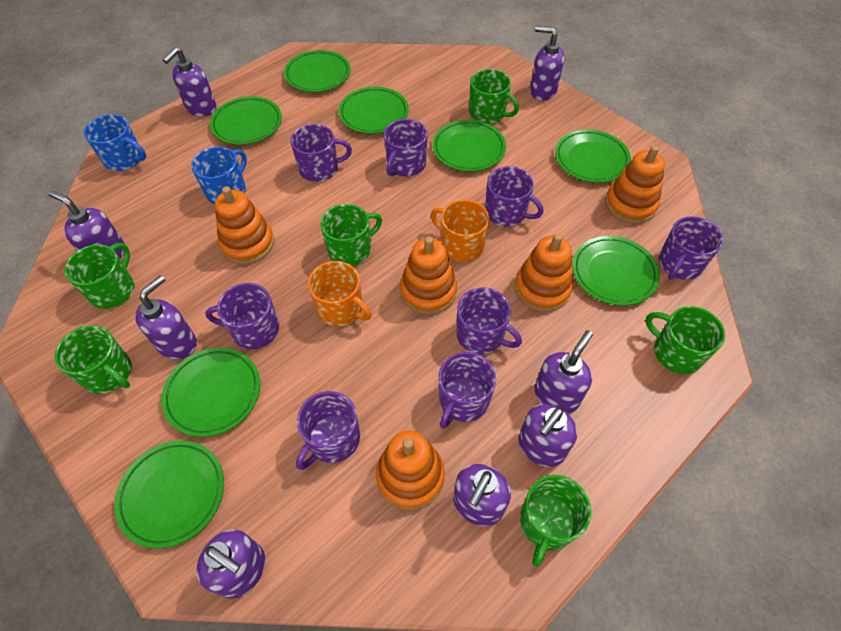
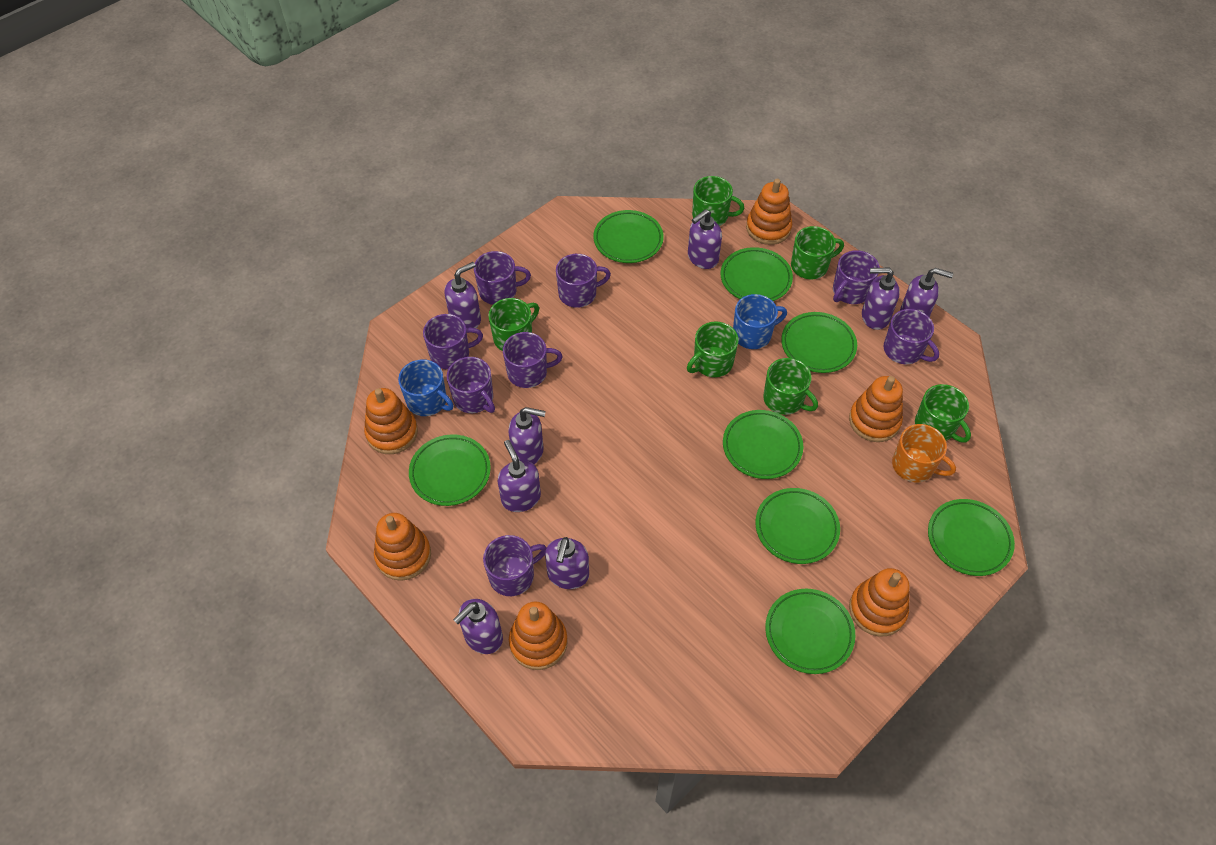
orange mug: [308,261,372,326] [431,200,490,262] = 2 -> [892,424,956,482] = 1
orange stacking toy: [215,186,274,264] [376,431,445,510] [400,236,457,314] [515,234,573,312] [605,146,665,224] = 5 -> [364,388,418,454] [374,513,431,581] [509,602,568,670] [746,179,792,245] [849,376,903,442] [849,568,909,636] = 6

